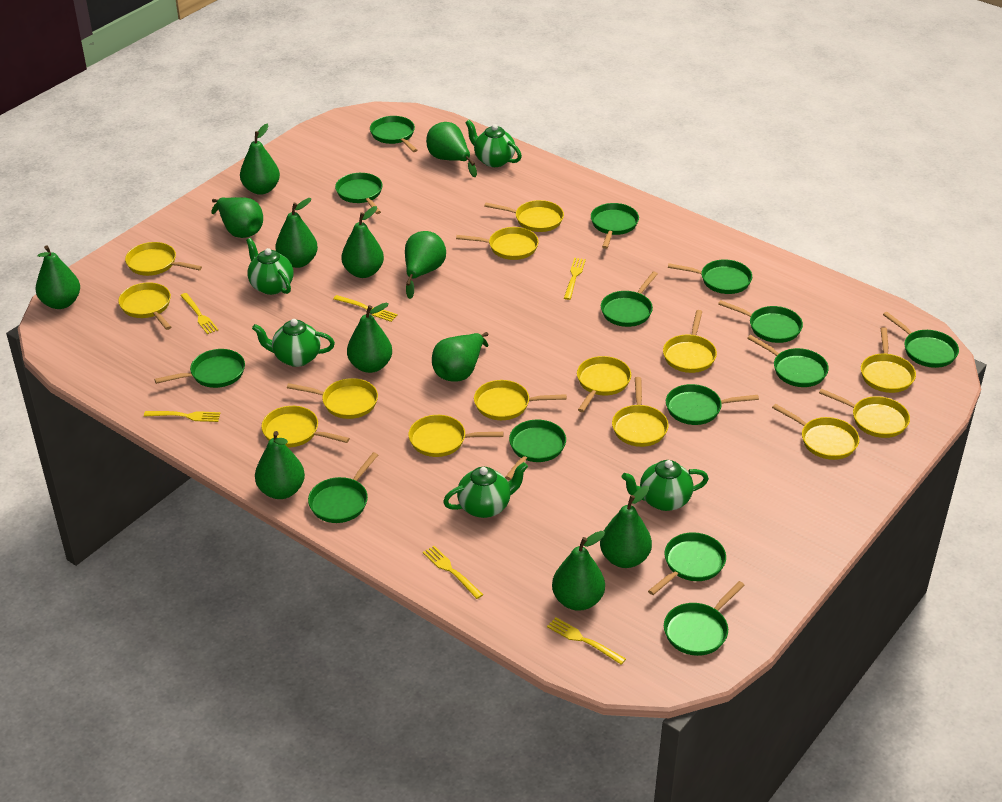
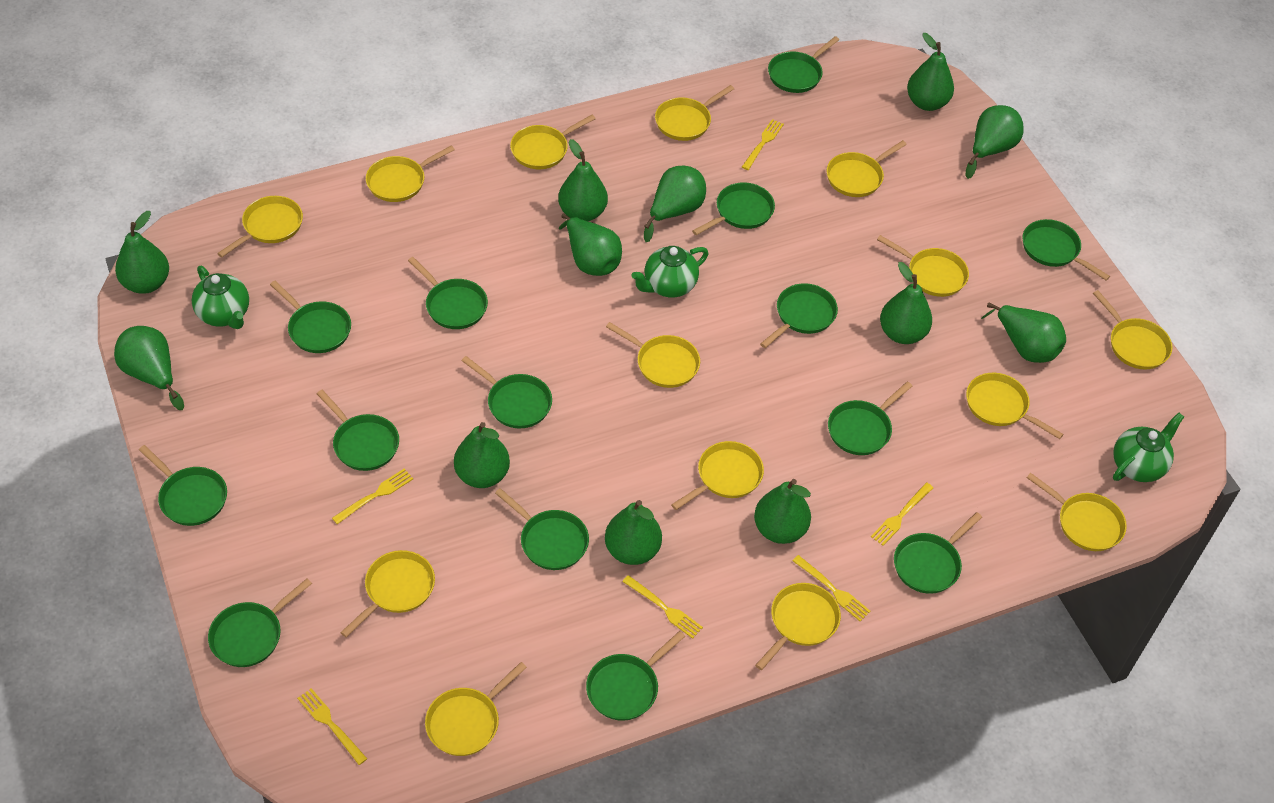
green teapot: [246,238,293,295] [252,319,335,367] [443,462,528,518] [465,120,522,167] [622,460,709,511] = 5 -> [192,266,249,329] [631,246,708,298] [1113,413,1184,482] = 3

